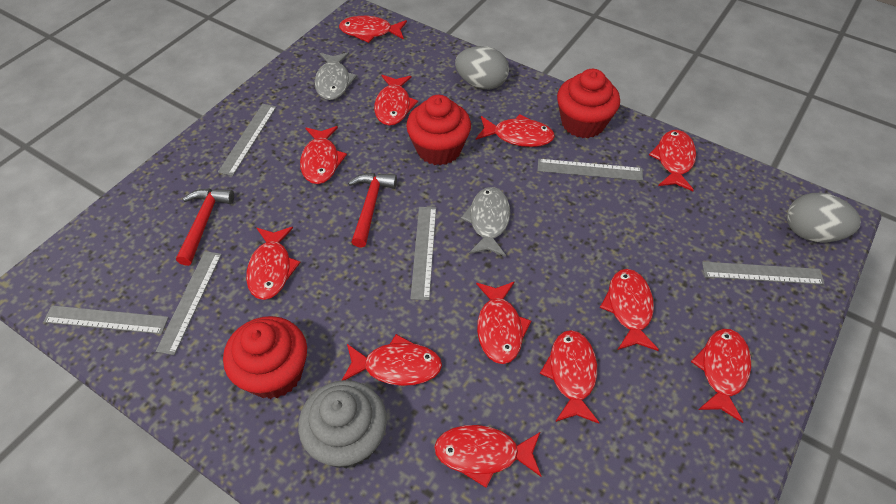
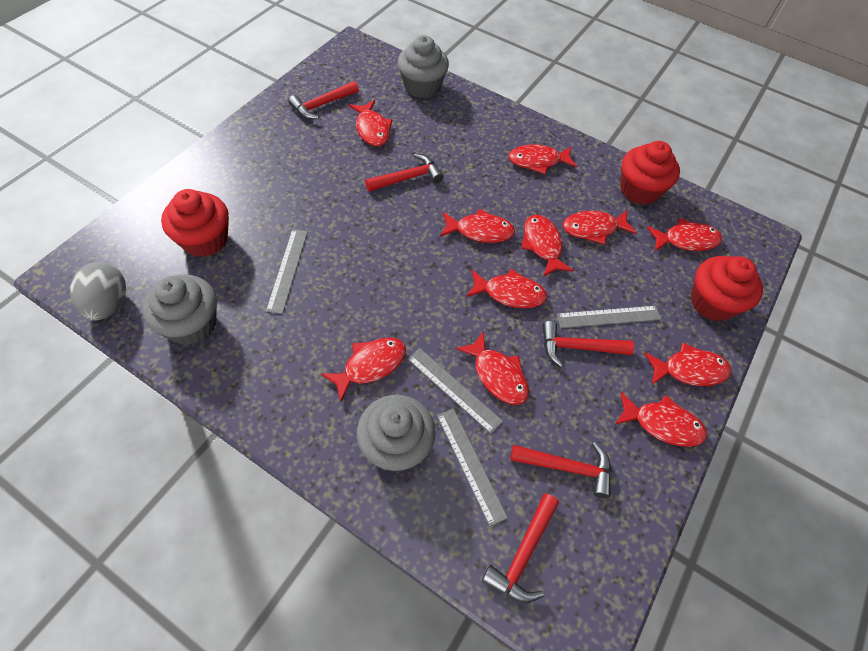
grey cupcake: [298,380,387,468] = 1 -> [142,275,217,345] [357,395,436,471] [398,35,449,98] = 3
grey egg: [455,46,509,89] [787,193,861,242] = 2 -> [70,262,126,321] = 1
grey fish: [315,52,357,100] [461,187,510,257] = 2 -> none = 0
grey ruler: [43,305,169,334] [156,251,222,355] [218,104,276,176] [410,207,436,300] [537,159,643,181] [702,262,824,285] = 6 -> [266,229,308,314] [408,348,503,434] [437,408,508,526] [557,306,661,328] = 4
red fish: [246,227,301,300] [300,126,347,184] [339,16,407,43] [341,334,442,386] [374,75,418,126] [434,425,541,488] [476,114,555,147] [476,282,531,364] [540,330,599,424] [600,269,659,351] [649,130,696,191] [691,329,751,423] = 12 -> [321,338,406,402] [349,100,393,146] [440,209,515,243] [456,331,529,405] [466,269,547,308] [509,144,577,174] [521,215,574,277] [563,210,637,245] [615,392,707,447] [644,343,731,386] [647,218,722,251] = 11
red hammer: [176,189,234,266] [348,173,397,248] = 2 -> [288,81,359,119] [365,154,444,192] [482,493,559,603] [510,442,611,498] [542,321,634,367] = 5

